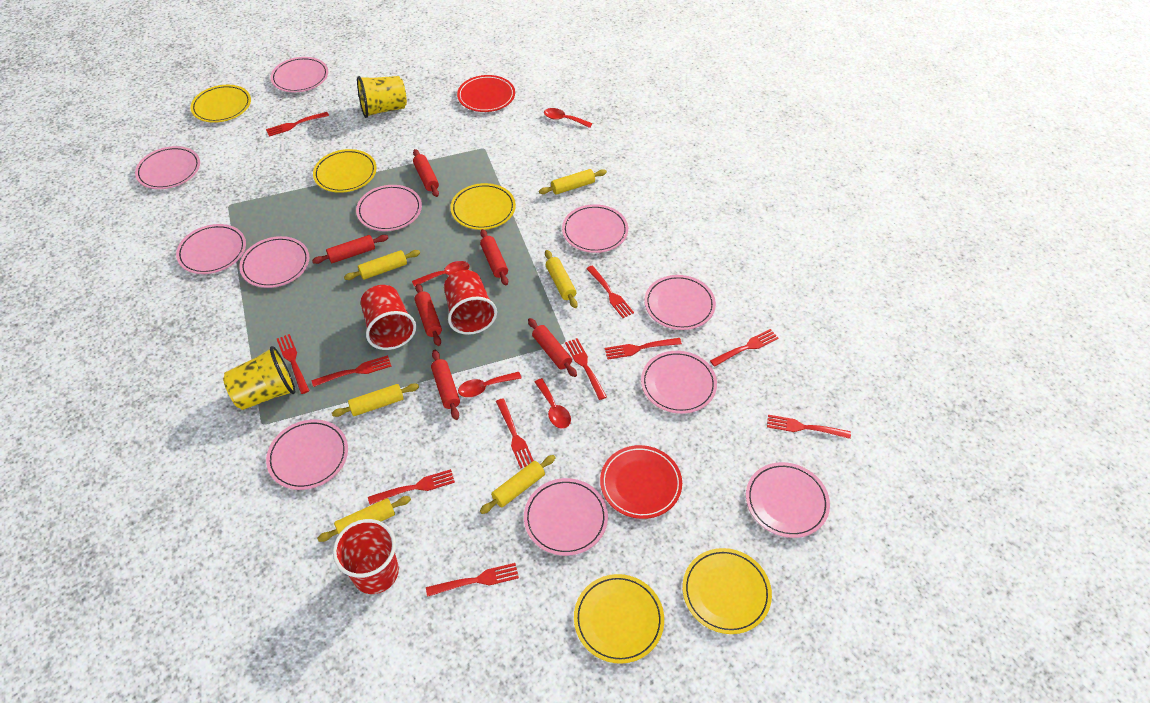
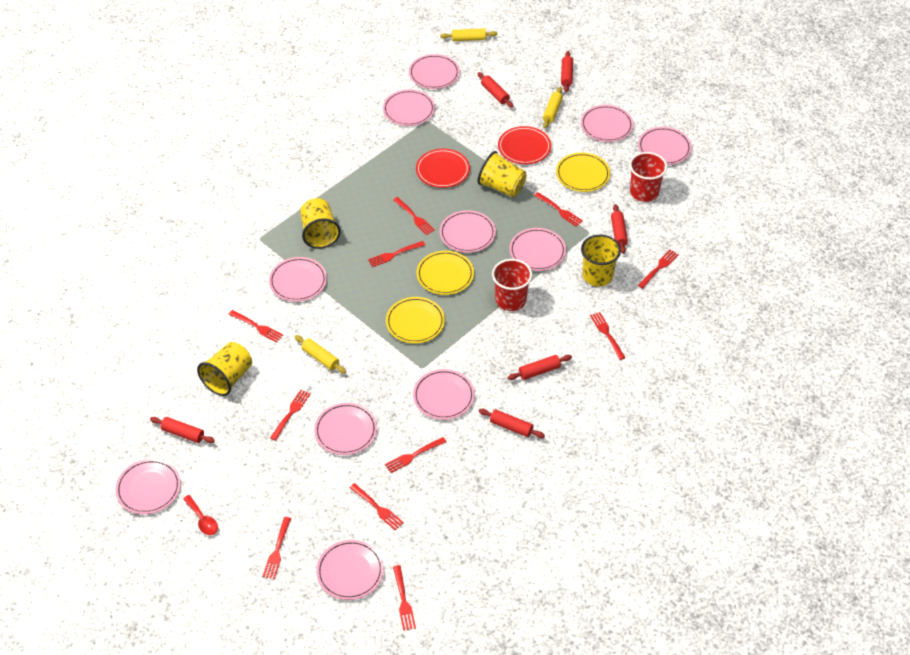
red cup: [333,519,399,594] [361,285,416,350] [444,270,497,335] = 3 -> [492,259,532,311] [629,152,667,202] = 2
red spoon: [412,261,469,287] [458,372,522,397] [535,378,571,429] [544,108,592,128] = 4 -> [183,495,218,535] = 1
yellow cup: [223,346,295,410] [357,76,407,118] = 2 -> [197,342,252,396] [300,198,341,249] [478,151,527,197] [581,235,621,286] = 4
yellow plate: [190,85,251,123] [313,149,377,193] [450,183,516,230] [574,574,664,664] [682,548,772,634] = 5 -> [386,297,445,344] [416,251,474,295] [556,152,610,192] = 3
yellow rolling pin: [317,496,411,542] [332,383,419,417] [344,250,420,280] [480,455,556,514] [539,169,607,195] [545,250,578,308] = 6 -> [295,335,346,374] [440,28,498,41] [543,87,563,128] = 3

